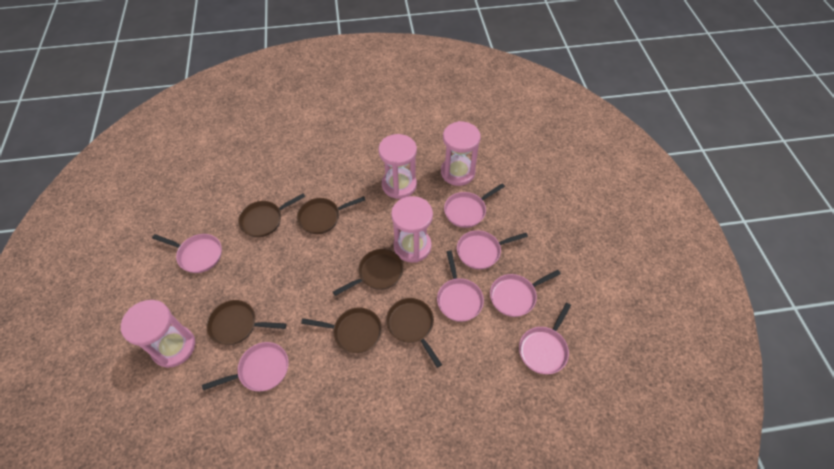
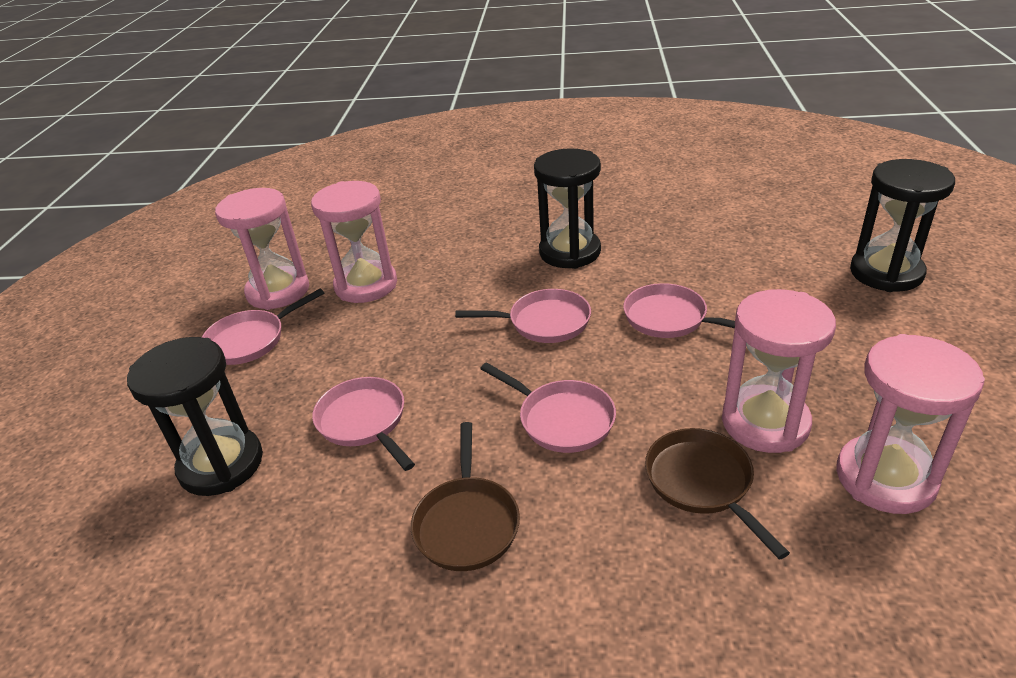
black hourglass: none = 0 -> [127,337,263,496] [534,148,601,269] [850,159,955,292] = 3
brown pan: [206,300,286,345] [238,193,305,237] [297,196,365,234] [301,307,382,353] [333,249,403,296] [386,298,442,368] = 6 -> [411,422,520,571] [645,428,790,560] = 2
pink pan: [152,234,222,273] [202,342,289,391] [437,251,484,322] [444,183,505,228] [457,230,528,269] [490,270,561,317] [519,303,571,374] = 7 -> [202,289,324,365] [312,377,415,471] [455,289,591,343] [480,362,616,453] [623,283,735,338] = 5

